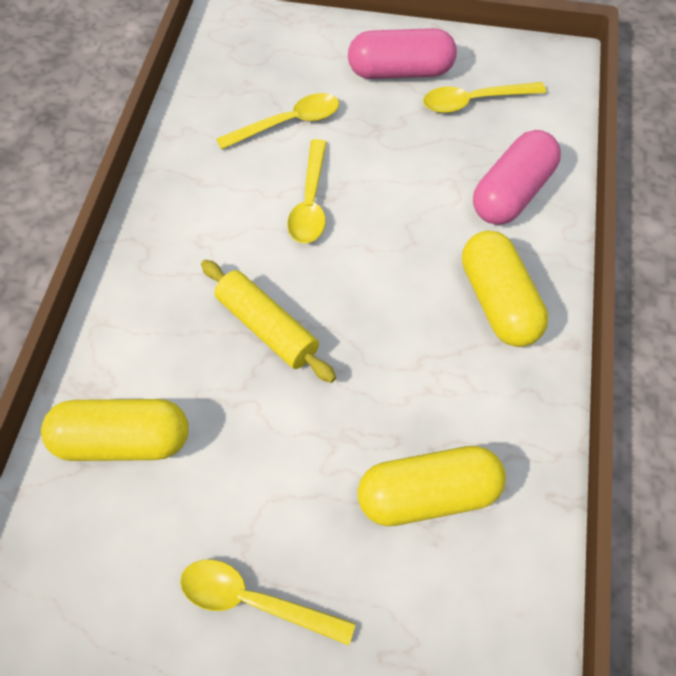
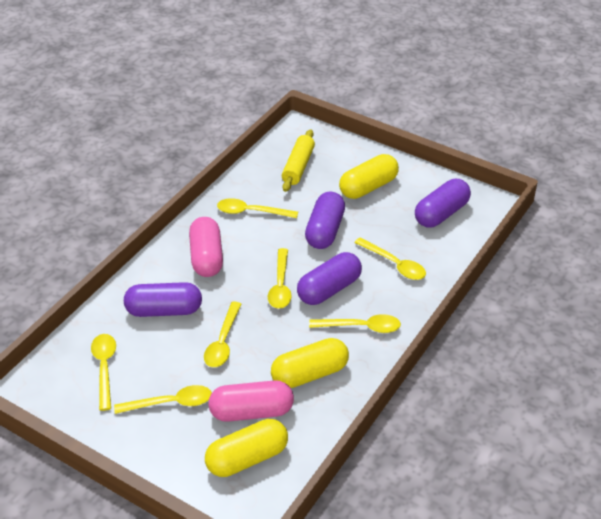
purple capsule: none = 0 -> [124,282,202,317] [297,252,362,305] [305,192,345,249] [415,179,471,228] = 4
yellow spoon: [180,559,356,645] [216,93,339,149] [287,139,327,243] [423,82,546,113] = 4 -> [91,334,116,411] [114,385,212,414] [204,302,241,367] [217,198,298,218] [268,248,292,309] [309,314,401,333] [354,237,426,280] = 7

